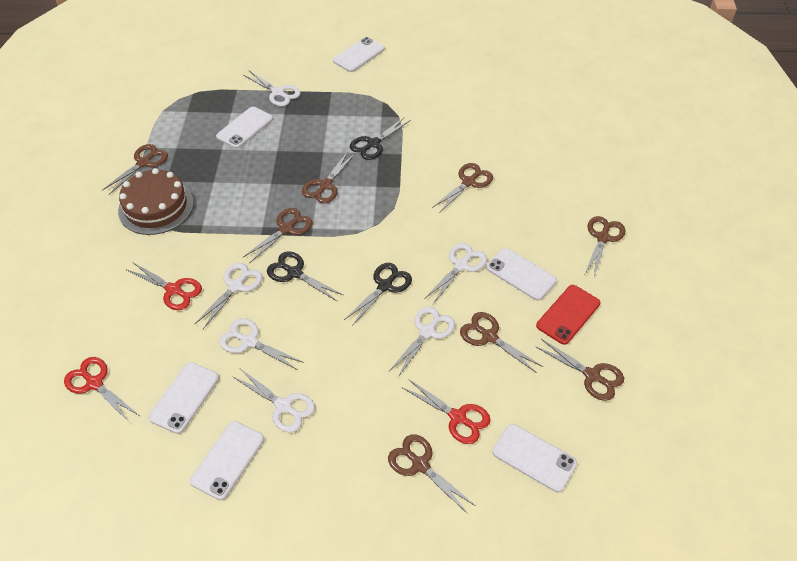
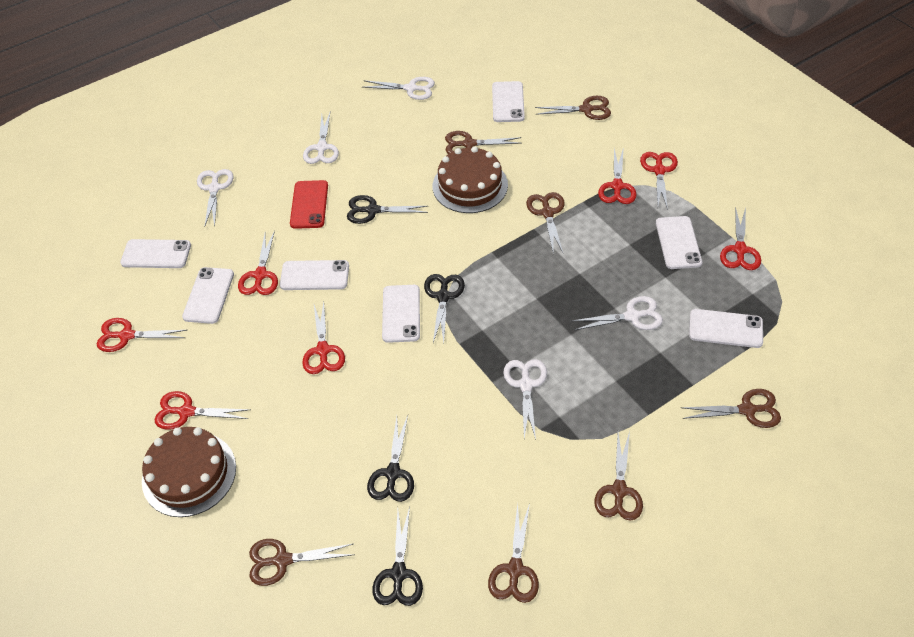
black scissors: [267,251,343,301] [344,263,412,326] [350,117,411,160] = 3 -> [347,195,428,224] [367,415,414,502] [372,507,423,606] [424,274,465,343] = 4
brown cake: [118,168,194,235] = 1 -> [142,427,236,517] [433,146,508,213] = 2
brown scissors: [102,144,168,195] [242,208,312,263] [302,151,355,204] [388,434,476,514] [432,163,493,213] [460,312,543,373] [535,339,624,401] [585,216,626,277] = 8 -> [249,539,354,586] [445,131,521,154] [488,502,539,603] [526,192,565,253] [535,96,611,120] [594,431,643,521] [682,389,781,428] = 7
red scissors: [64,357,138,423] [127,262,202,310] [402,379,491,444] = 3 -> [97,318,187,352] [155,391,251,430] [238,230,278,295] [302,302,345,374] [598,147,637,204] [640,152,678,210] [720,206,761,270] = 7
white phone: [148,362,219,434] [190,421,264,500] [216,107,273,149] [333,37,385,72] [486,248,557,301] [493,424,577,492] = 6 -> [120,239,191,268] [182,267,234,324] [280,260,349,290] [382,285,420,343] [492,81,525,122] [656,216,702,269] [689,309,763,348] = 7
white scissors: [194,263,263,329] [219,318,304,370] [232,369,315,433] [243,70,300,106] [389,307,455,377] [424,243,487,304] = 6 -> [197,169,234,227] [303,113,339,164] [363,77,435,100] [504,359,547,440] [572,296,663,330] = 5

